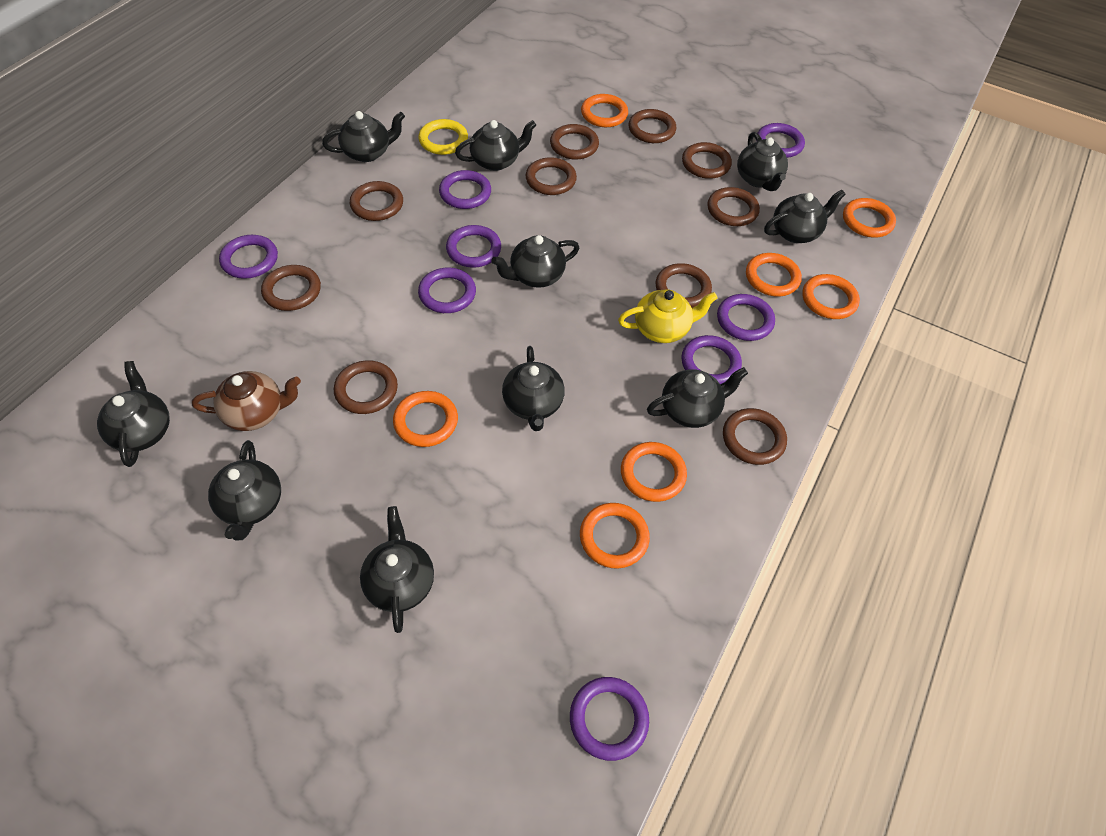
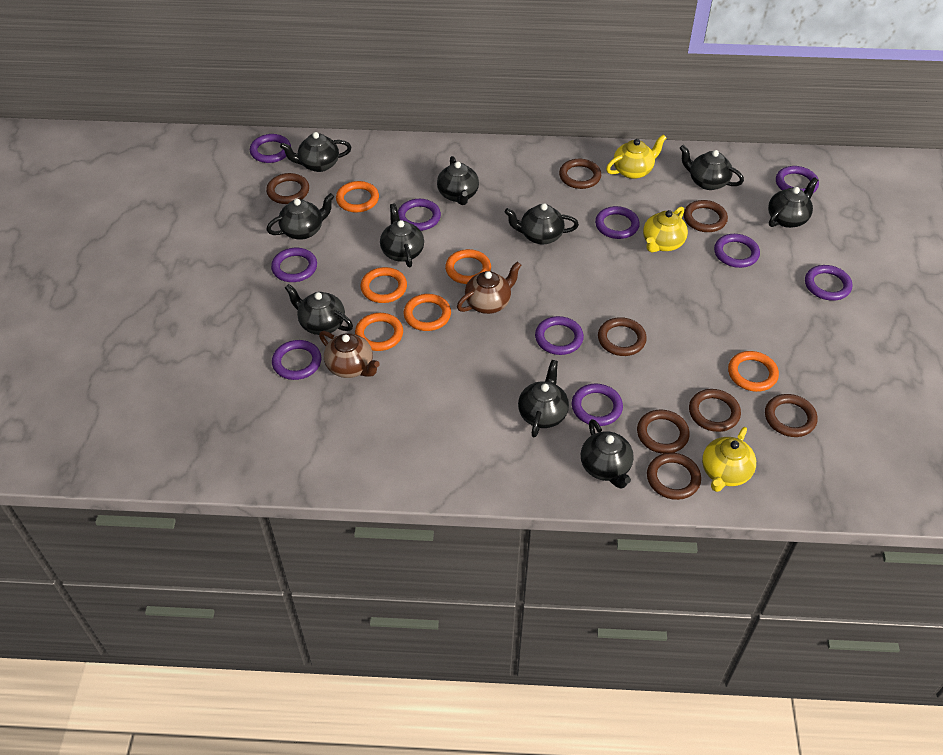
brown ring: [261,265,321,311] [334,360,398,414] [350,181,403,221] [526,157,577,195] [550,124,599,160] [628,109,676,143] [655,263,712,308] [682,142,732,179] [707,187,760,226] [723,408,787,465] = 10 -> [266,173,309,204] [559,159,601,189] [598,317,647,356] [637,410,690,454] [647,453,701,500] [684,200,728,232] [689,389,741,432] [765,394,818,437] = 8
brown teapot: [192,371,301,431] = 1 -> [319,331,380,378] [457,262,521,314] = 2
orange ring: [393,391,458,447] [580,503,650,568] [581,94,628,127] [621,442,687,502] [746,253,802,297] [802,274,860,319] [843,198,896,237] = 7 -> [336,181,379,213] [355,313,403,351] [360,267,407,303] [404,294,451,331] [445,249,491,284] [728,351,779,392] = 6
purple ring: [219,235,278,279] [418,268,476,313] [439,170,491,209] [446,225,501,267] [570,677,649,761] [681,335,742,384] [717,294,775,341] [756,123,805,158] = 8 -> [250,134,291,163] [271,248,317,282] [272,340,321,380] [398,199,441,231] [535,316,584,355] [572,384,623,426] [595,206,640,239] [714,234,760,268] [776,166,819,193] [805,265,852,301] = 10
yellow ring: [418,119,468,155] = 1 -> none = 0
yellow teapot: [618,289,718,343] = 1 -> [606,135,666,179] [643,207,688,253] [702,427,756,492] = 3

